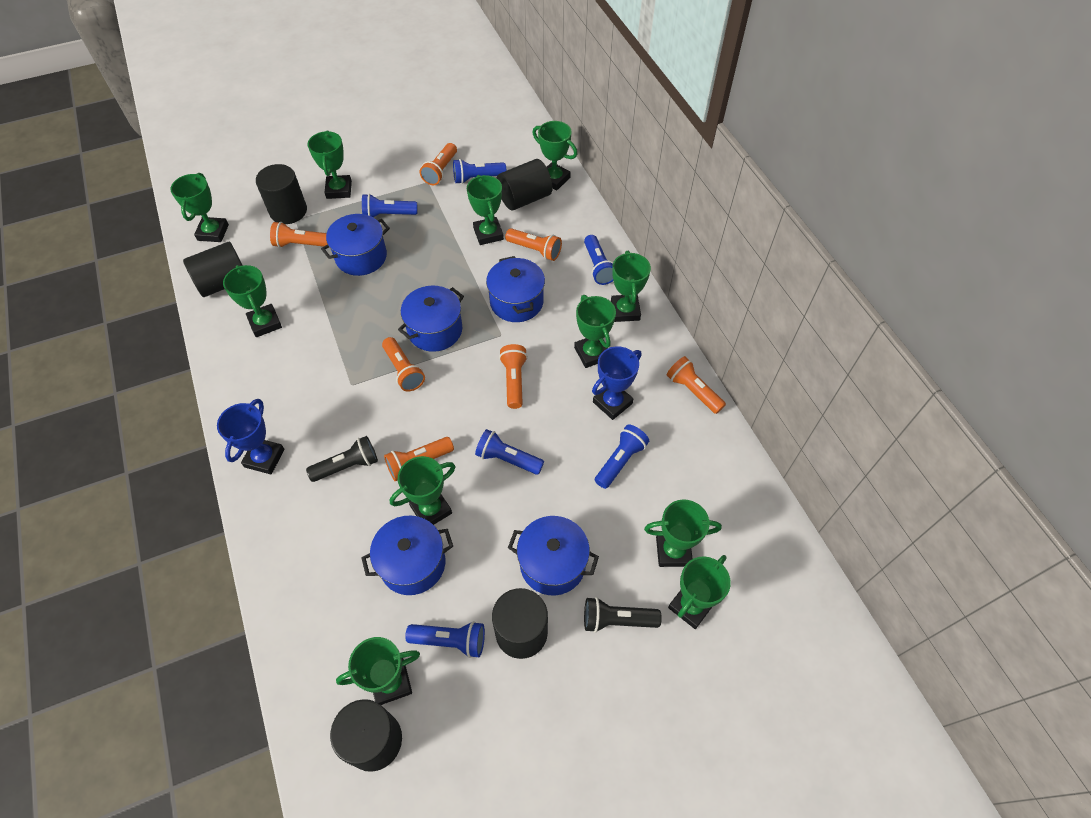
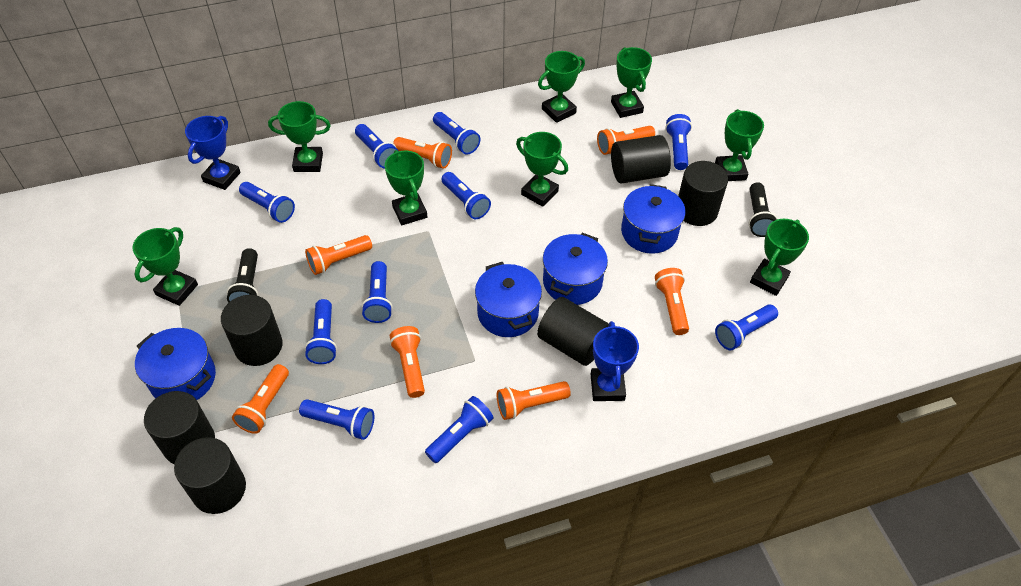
black cylinder: [183,242,243,297] [256,164,307,224] [330,699,402,772] [492,588,548,659] [497,159,553,210] = 5 -> [144,391,215,464] [174,437,246,514] [221,295,283,366] [537,297,609,366] [611,135,671,184] [678,161,728,226] = 6
blue flashlight: [362,194,417,217] [405,621,485,658] [453,159,506,184] [475,429,544,475] [584,235,613,285] [595,424,649,489] = 6 -> [239,182,295,223] [299,399,374,440] [305,299,337,364] [355,124,398,168] [361,261,393,323] [425,396,494,463] [433,112,481,155] [441,172,491,219] [665,114,692,170] [715,304,778,350] = 10
blue pot: [321,214,390,276] [361,516,453,595] [398,286,464,352] [486,256,545,322] [508,516,599,595] = 5 -> [135,328,216,400] [475,262,542,337] [543,233,608,305] [621,184,686,254] = 4
green trophy: [171,173,229,242] [223,265,282,337] [307,131,352,199] [336,637,420,705] [390,456,456,525] [467,175,504,245] [532,121,577,191] [574,295,616,368] [611,251,651,322] [644,499,722,567] [668,555,731,629] = 11 -> [132,227,198,306] [268,101,331,172] [385,150,427,225] [516,132,568,207] [538,51,585,123] [611,47,652,118] [715,109,764,181] [750,219,809,296] = 8

